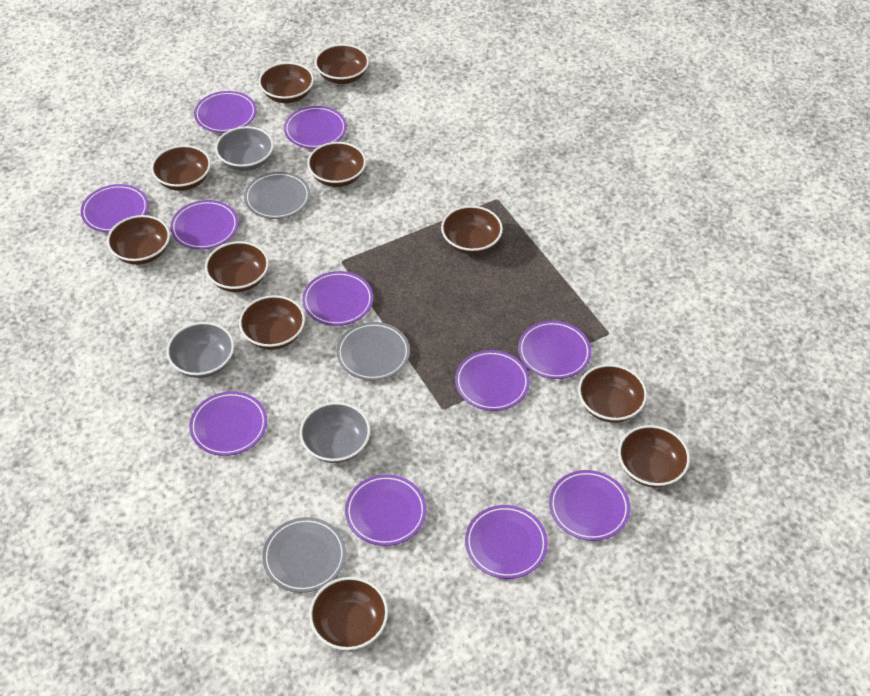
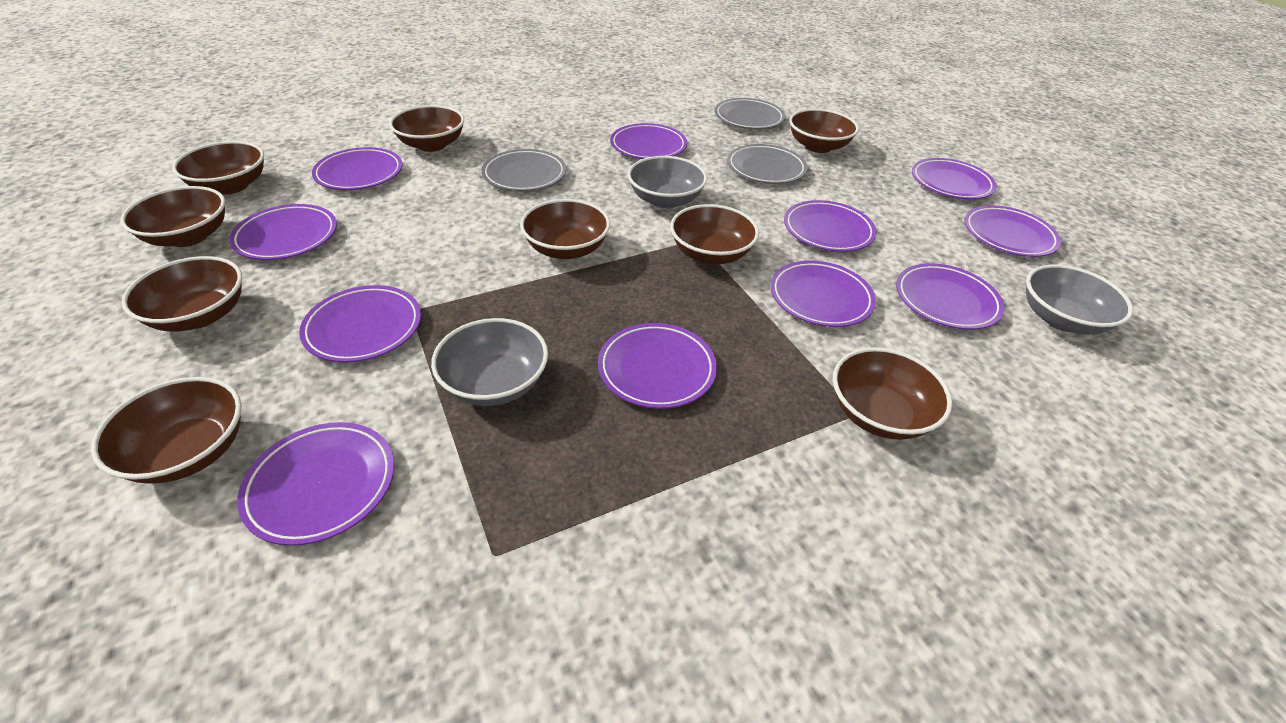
brown bowl: [107,215,170,265] [151,145,211,191] [205,241,269,292] [239,295,305,350] [259,62,314,103] [307,142,366,187] [309,577,388,650] [315,44,369,84] [441,206,503,255] [578,364,647,422] [618,425,690,488] = 11 -> [91,377,242,484] [120,186,225,247] [122,256,242,332] [172,141,264,195] [389,105,464,152] [520,199,610,259] [670,204,759,264] [789,109,859,153] [833,348,952,440] = 9

